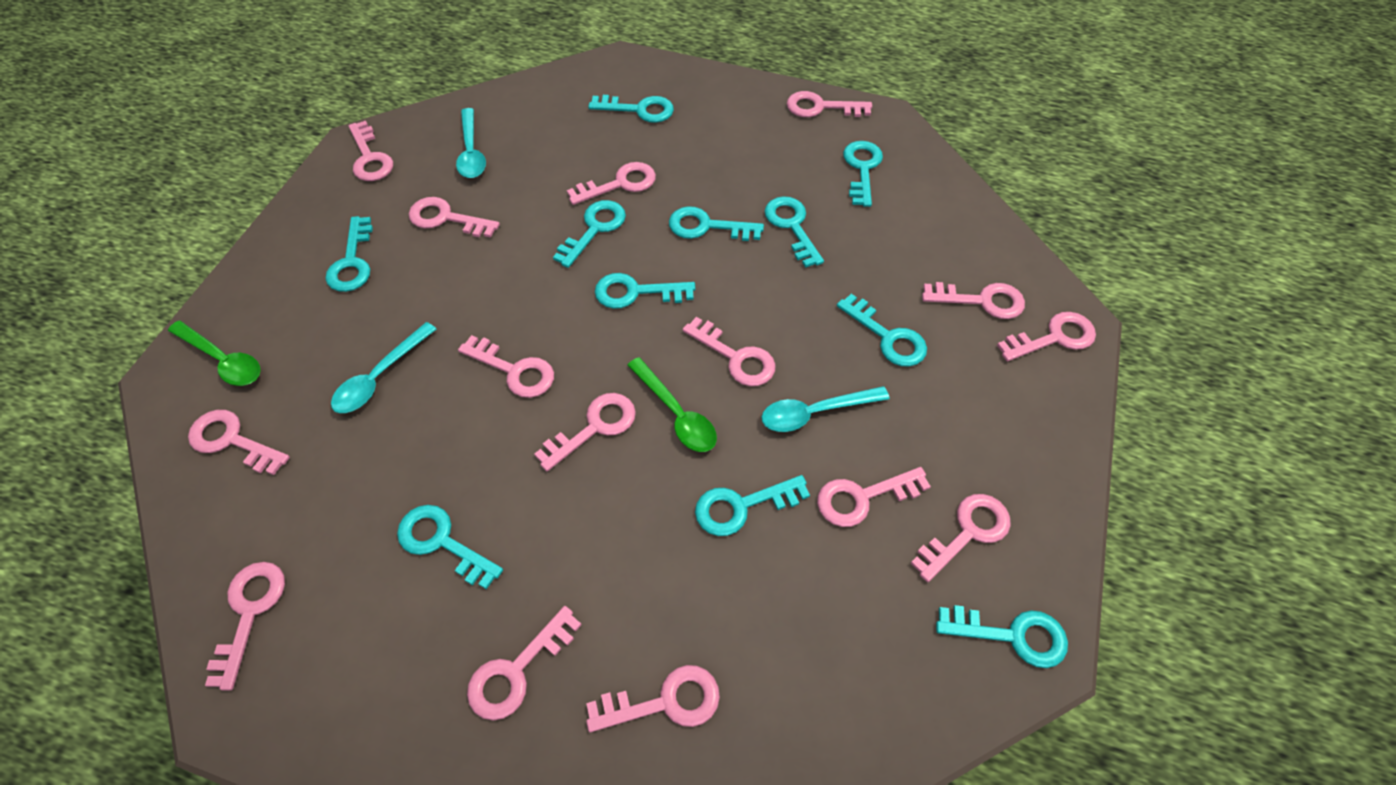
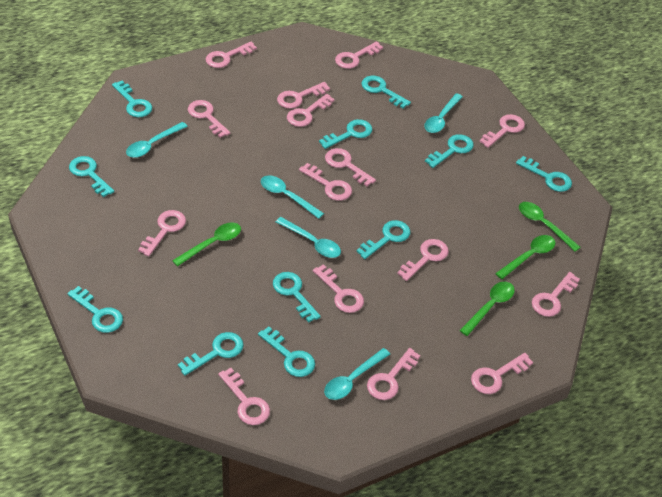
green spoon: [168,321,261,386] [627,357,717,452] = 2 -> [172,223,241,267] [459,282,515,336] [495,235,556,279] [519,202,581,252] = 4
turquoise spoon: [331,322,436,413] [456,108,486,178] [762,386,890,432] = 3 -> [126,122,188,158] [261,175,324,219] [276,217,341,258] [324,348,390,400] [424,93,463,133] = 5

